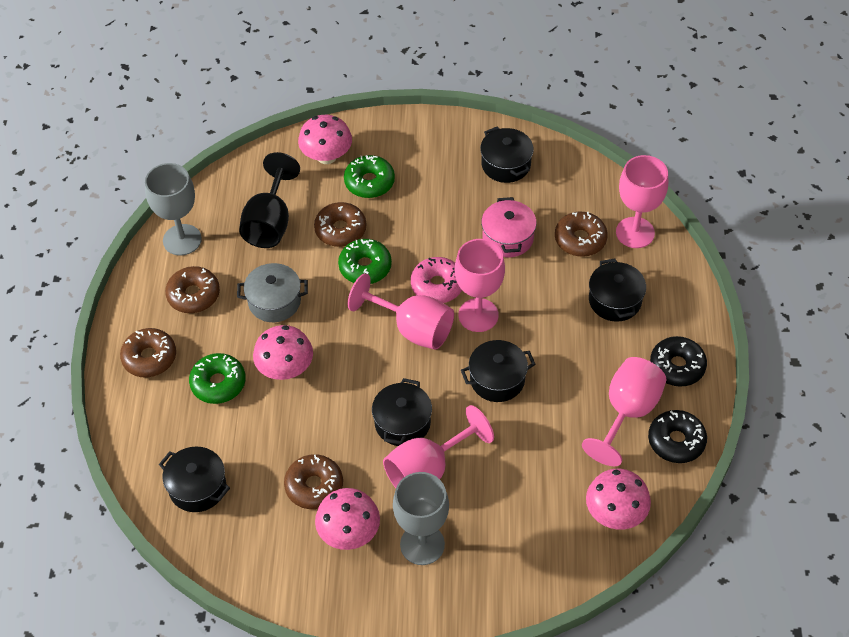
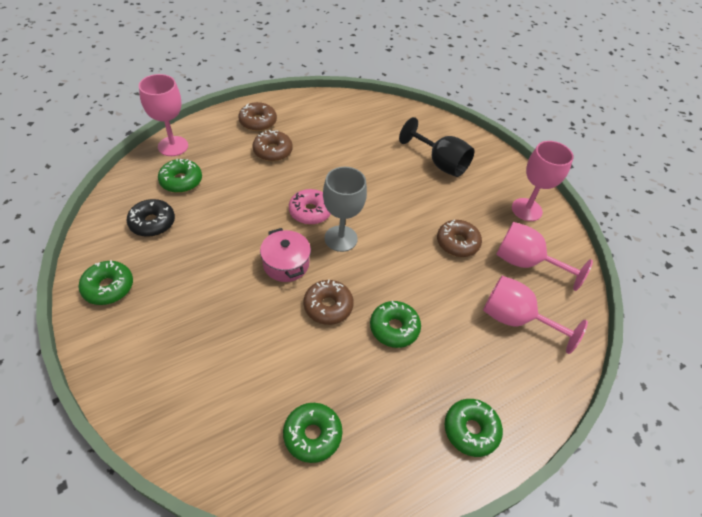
black donut: [648,410,707,463] [650,336,707,387] = 2 -> [127,199,175,237] = 1
black pot: [159,447,230,512] [372,378,432,446] [461,340,536,402] [480,126,534,183] [589,258,646,322] = 5 -> none = 0
brown donut: [120,328,176,377] [165,266,220,313] [284,454,343,509] [314,202,367,247] [555,211,608,257] = 5 -> [238,102,277,131] [252,130,293,161] [303,279,354,325] [437,220,482,257] = 4
green donut: [189,353,246,404] [338,239,392,284] [344,155,395,198] = 3 -> [78,260,133,305] [158,159,202,193] [283,403,342,463] [370,301,421,348] [445,399,503,457] = 5
grey goblet: [145,163,202,256] [393,472,449,565] = 2 -> [323,167,367,252] = 1
grey pot: [237,263,308,322] = 1 -> none = 0
pink goblet: [348,273,454,350] [383,405,494,488] [455,239,505,332] [582,357,667,466] [616,155,668,248] = 5 -> [139,74,188,156] [483,276,588,354] [496,222,593,291] [512,141,574,221] = 4
pink mushroom: [253,325,313,380] [298,115,352,164] [315,488,380,550] [586,469,651,530] = 4 -> none = 0

